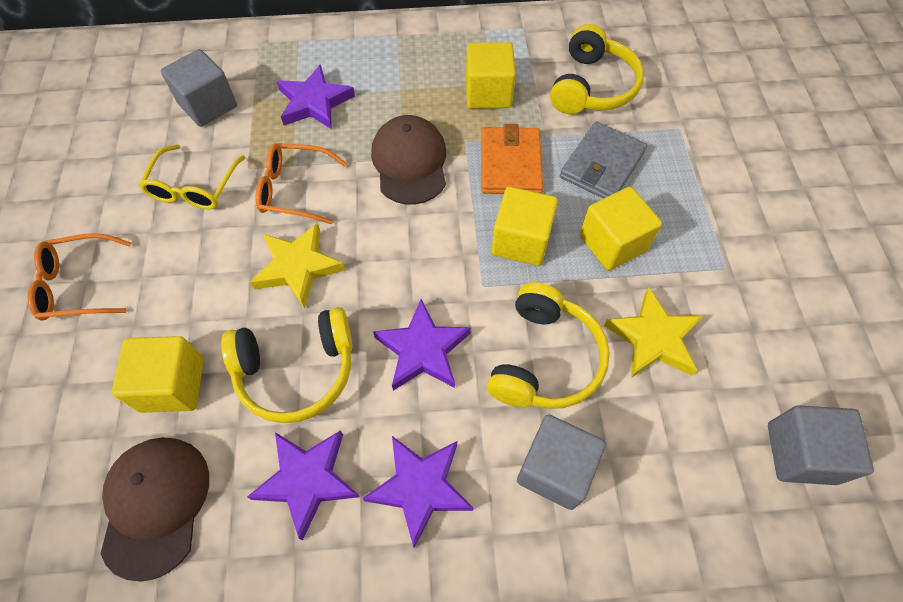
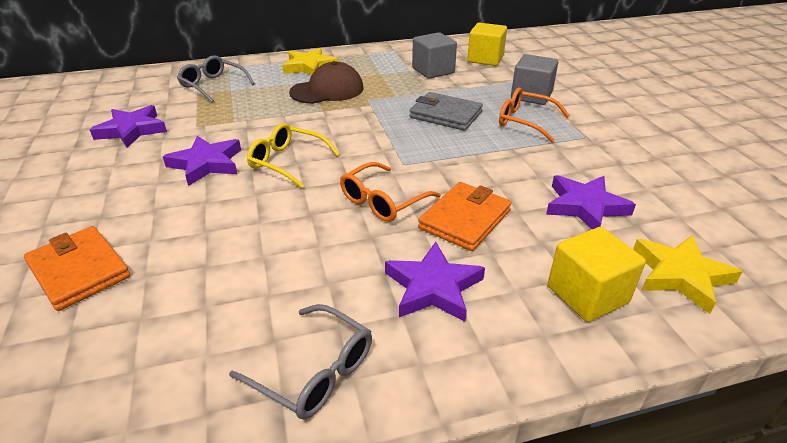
brown cap: [100,437,209,582] [371,115,446,204] = 2 -> [289,61,364,104] = 1
grey cube: [161,49,237,127] [517,414,606,510] [768,405,874,485] = 3 -> [412,32,457,79] [511,54,558,105] = 2
grey glasses: none = 0 -> [177,55,255,102] [229,304,372,420] = 2
orange wallet: [481,124,543,194] = 1 -> [24,226,130,311] [418,182,512,251] = 2
yellow cube: [112,336,204,413] [466,42,516,109] [492,187,558,266] [580,187,662,271] = 4 -> [467,23,507,66] [548,227,646,322] = 2
yellow headphones: [221,307,353,423] [487,282,610,409] [550,24,644,114] = 3 -> none = 0

